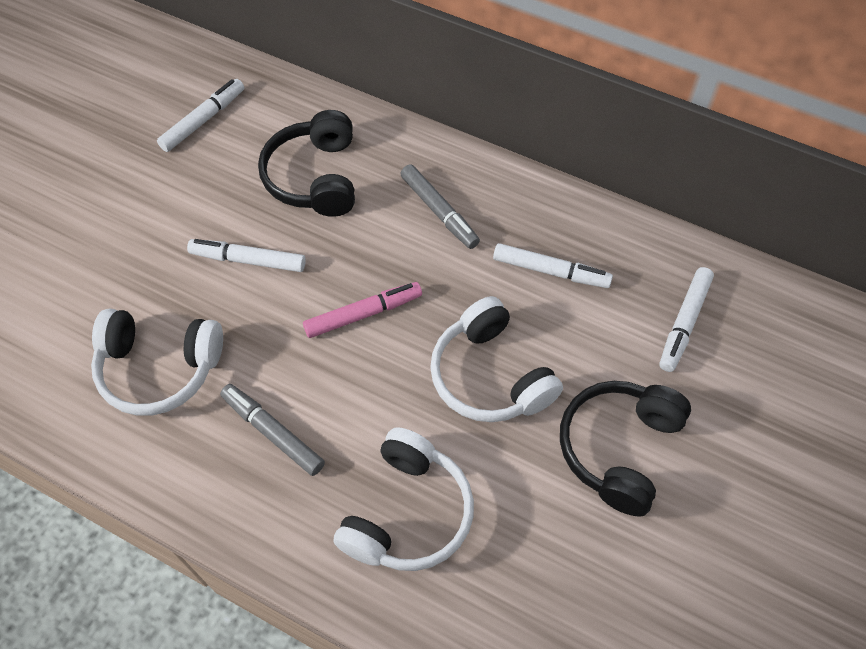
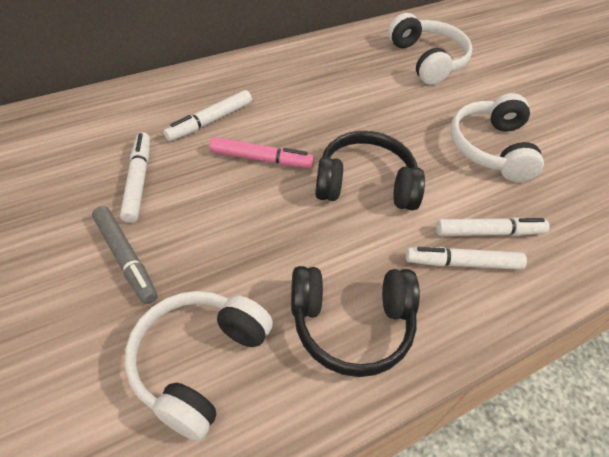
grey marker: [220,384,325,476] [401,164,480,249] = 2 -> [92,206,157,304] = 1

